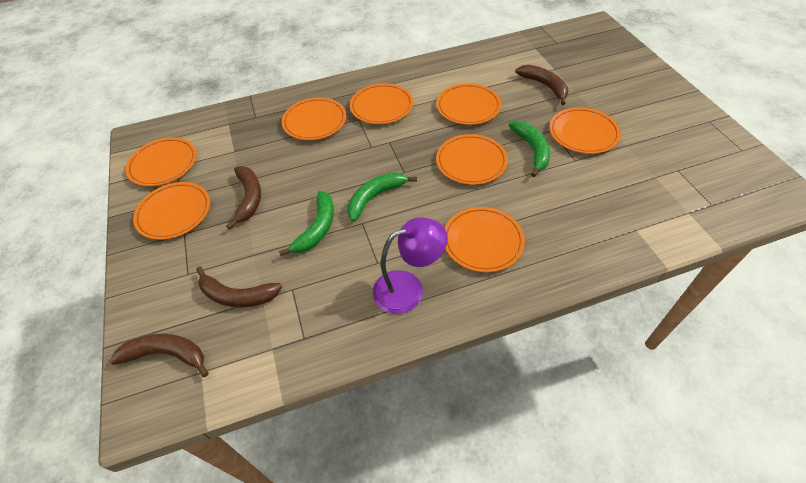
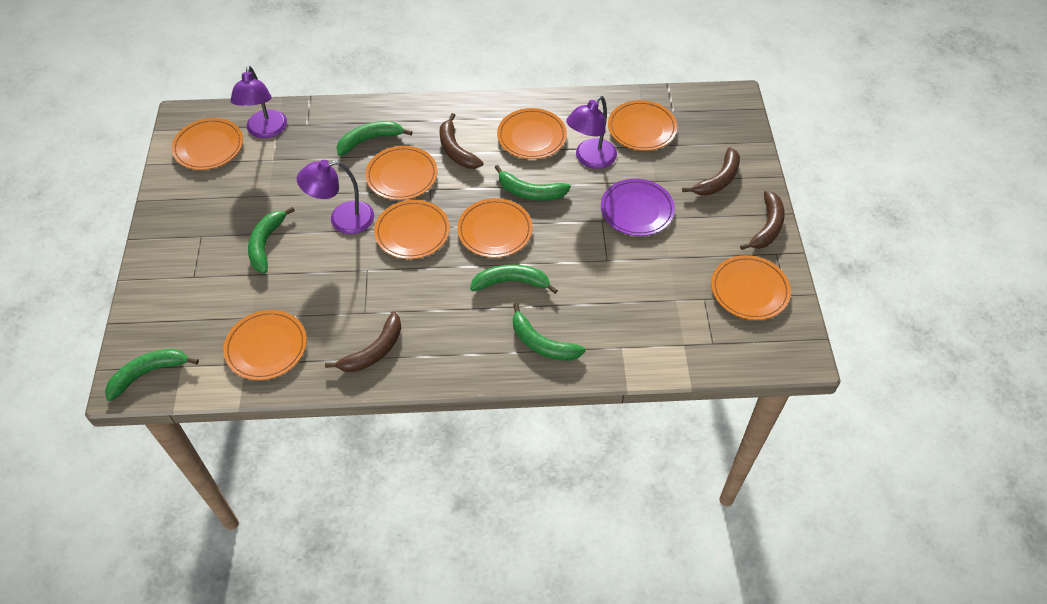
green banana: [279,191,334,256] [347,172,417,222] [509,121,550,177] = 3 -> [105,349,199,401] [248,207,295,273] [337,121,412,156] [470,264,558,294] [494,165,571,201] [513,303,586,361] = 6
purple lamp: [373,217,448,314] = 1 -> [230,66,287,139] [297,160,374,234] [566,96,617,169] = 3
purple plate: none = 0 -> [601,179,675,236] = 1

